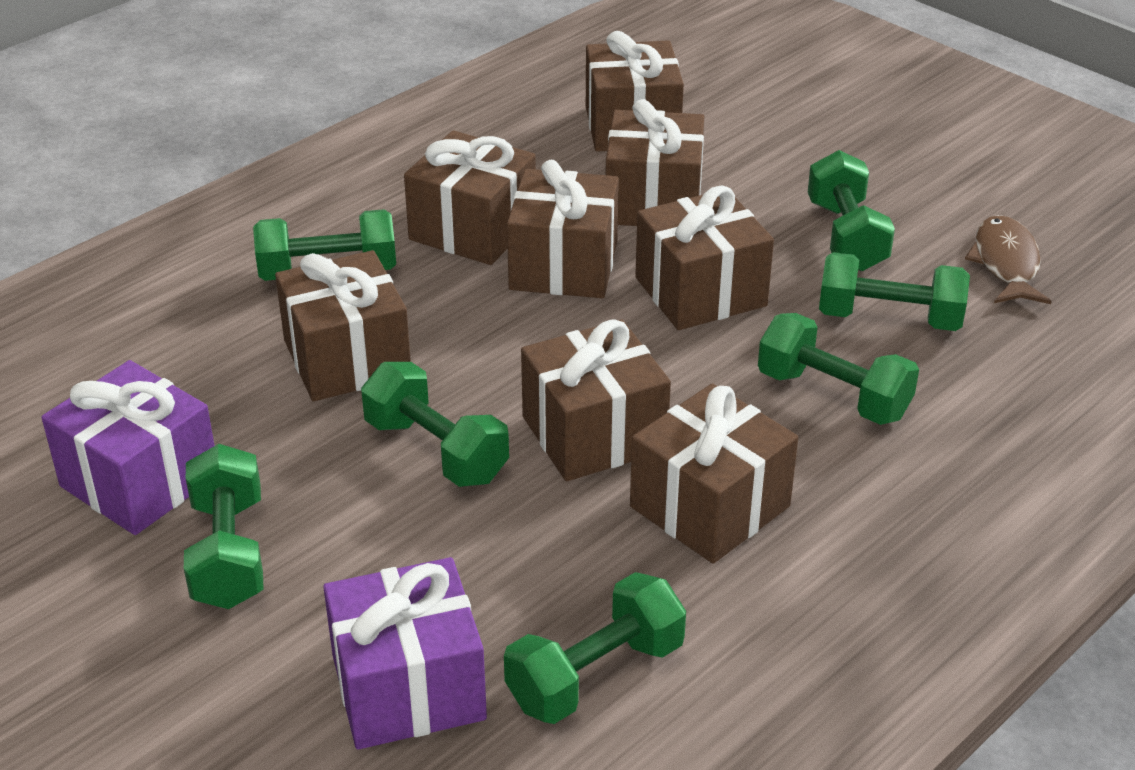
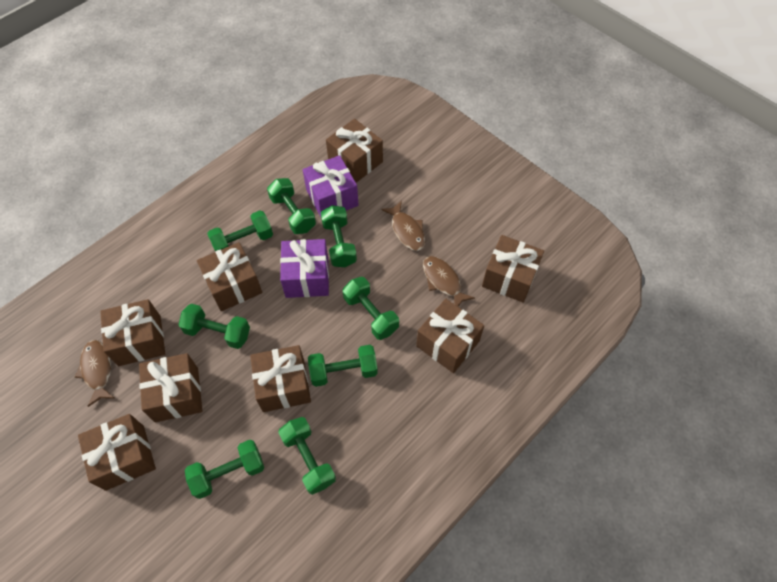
brown fish: [965,215,1052,304] = 1 -> [75,340,115,407] [381,200,425,251] [423,256,475,307] = 3
green dumbbell: [184,444,263,609] [253,209,396,281] [361,362,509,487] [504,572,686,724] [758,313,919,425] [808,150,895,271] [819,252,970,331] = 7 -> [178,303,250,349] [185,440,264,499] [207,210,273,251] [267,178,316,234] [278,417,336,495] [308,345,378,387] [321,205,357,267] [343,277,399,340] = 8

